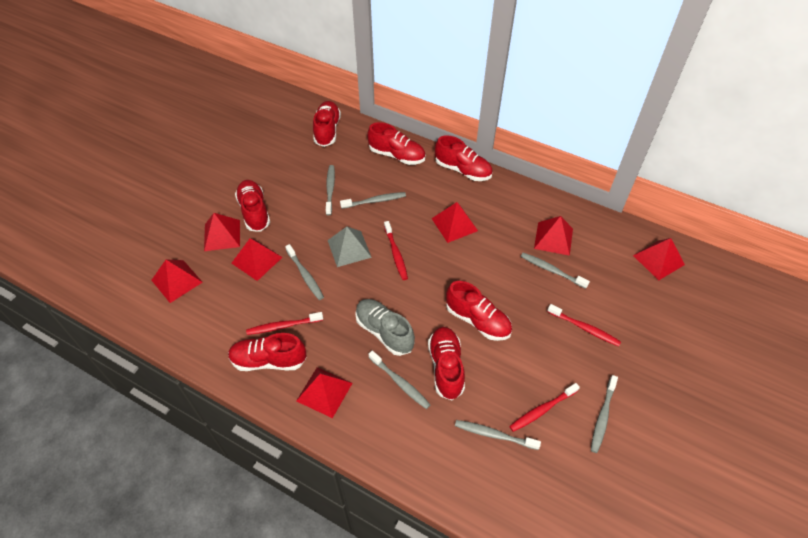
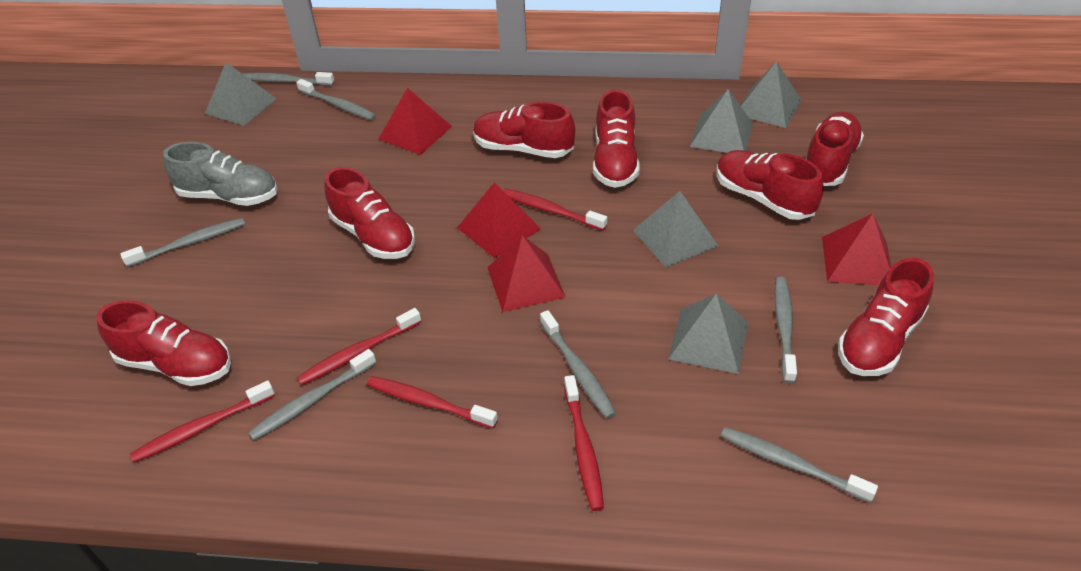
grey pyramid: [328,227,372,267] = 1 -> [205,63,277,126] [633,191,718,267] [668,293,748,374] [690,89,753,153] [740,61,802,128] = 5
red pyramid: [152,259,203,303] [204,213,240,251] [232,238,283,281] [296,367,352,418] [432,202,478,243] [534,216,573,256] [633,238,685,280] = 7 -> [378,88,452,155] [457,182,541,258] [487,236,565,312] [822,214,891,285] = 4
red toothbrush: [246,312,323,335] [384,221,408,280] [509,383,580,432] [547,304,621,347] = 4 -> [130,380,275,463] [296,308,421,386] [367,376,498,428] [503,189,607,231] [564,375,604,511] = 5

